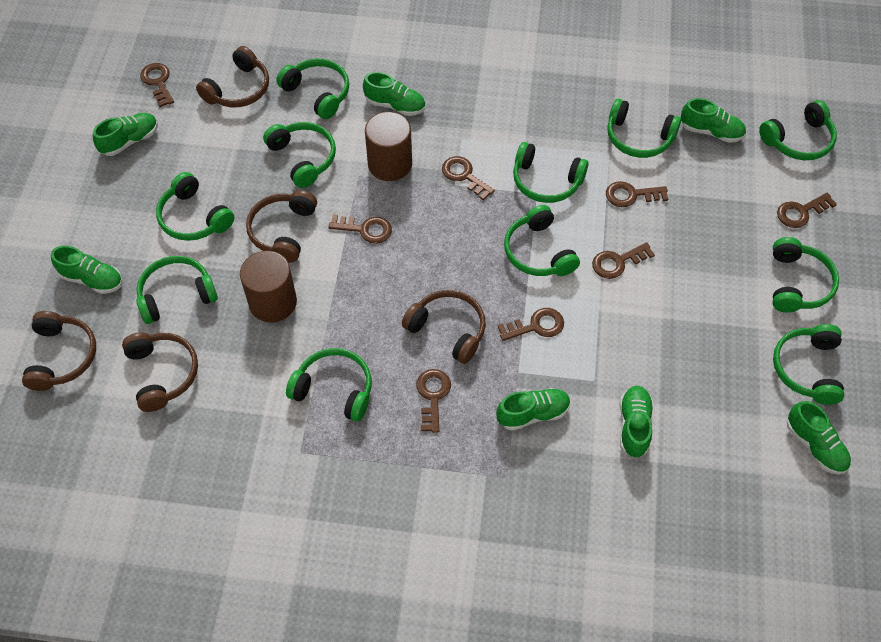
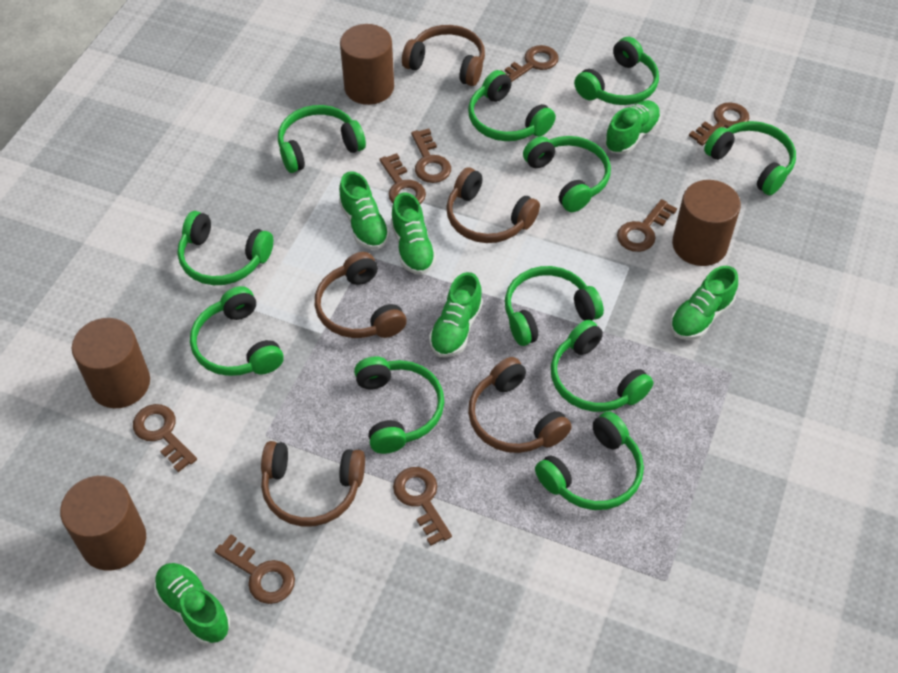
brown cylinder: [240,251,297,323] [365,112,412,181] = 2 -> [60,476,146,571] [72,318,150,408] [340,24,394,105] [672,180,741,266] = 4
green shoe: [51,246,123,294] [93,113,158,156] [363,72,425,116] [496,388,570,431] [620,386,653,458] [681,98,746,143] [787,401,851,475] = 7 -> [154,563,230,645] [339,171,390,250] [391,193,437,275] [429,272,483,358] [605,100,661,154] [670,266,738,340] = 6

